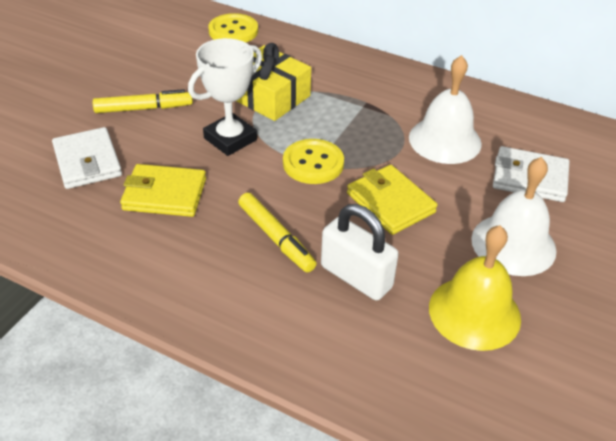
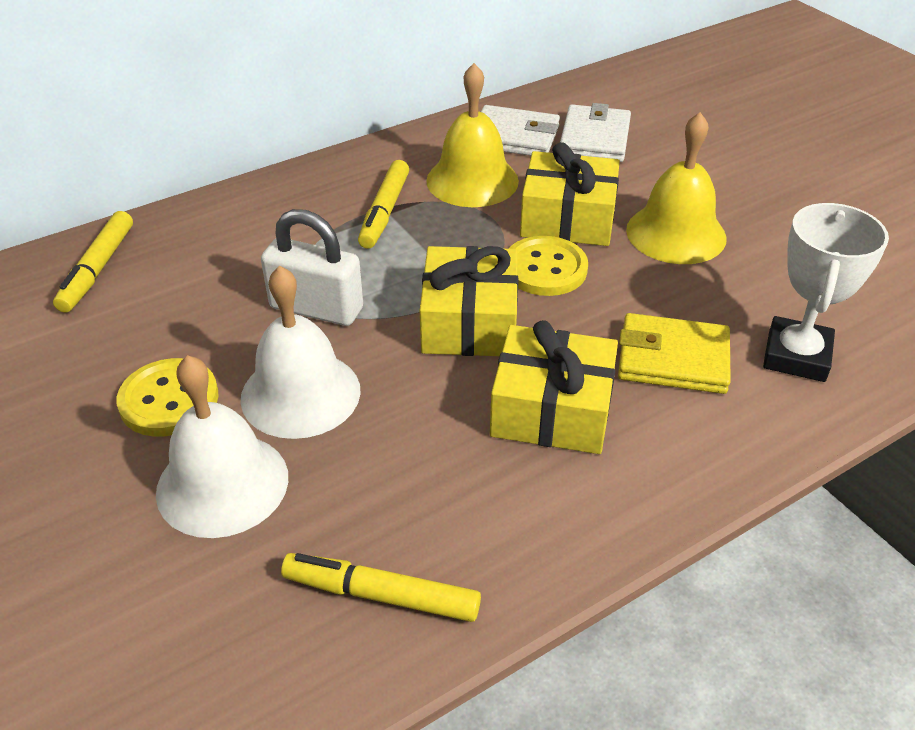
yellow bell: [429,225,521,351] = 1 -> [426,63,519,207] [626,112,726,264] = 2
yellow gift: [237,43,311,121] = 1 -> [420,246,518,356] [490,320,618,454] [520,142,620,246] = 3
yellow marker: [93,89,193,113] [238,193,316,272] = 2 -> [53,211,133,313] [281,553,481,622] [358,160,409,249] = 3
yellow wallet: [120,164,206,217] [347,165,437,235] = 2 -> [618,313,731,394] = 1

